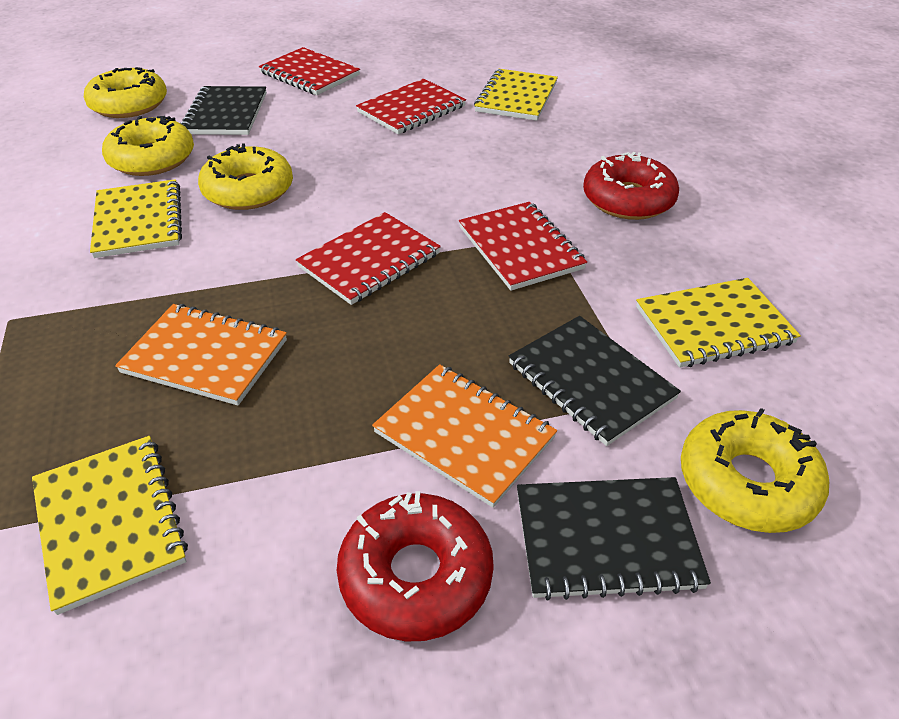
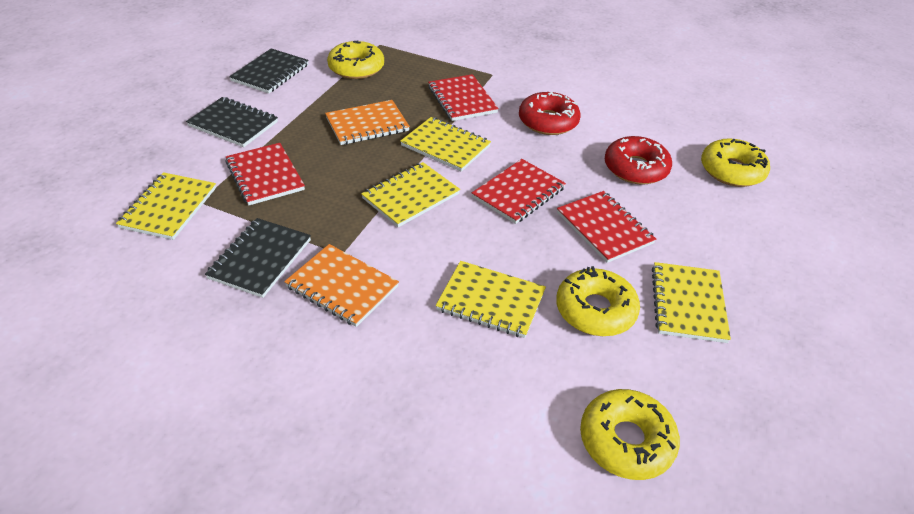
yellow notebook: [32,436,188,615] [90,179,182,258] [474,69,558,121] [636,278,801,368] = 4 -> [116,172,216,240] [361,162,460,227] [400,117,491,172] [436,261,546,338] [652,262,731,343] = 5

